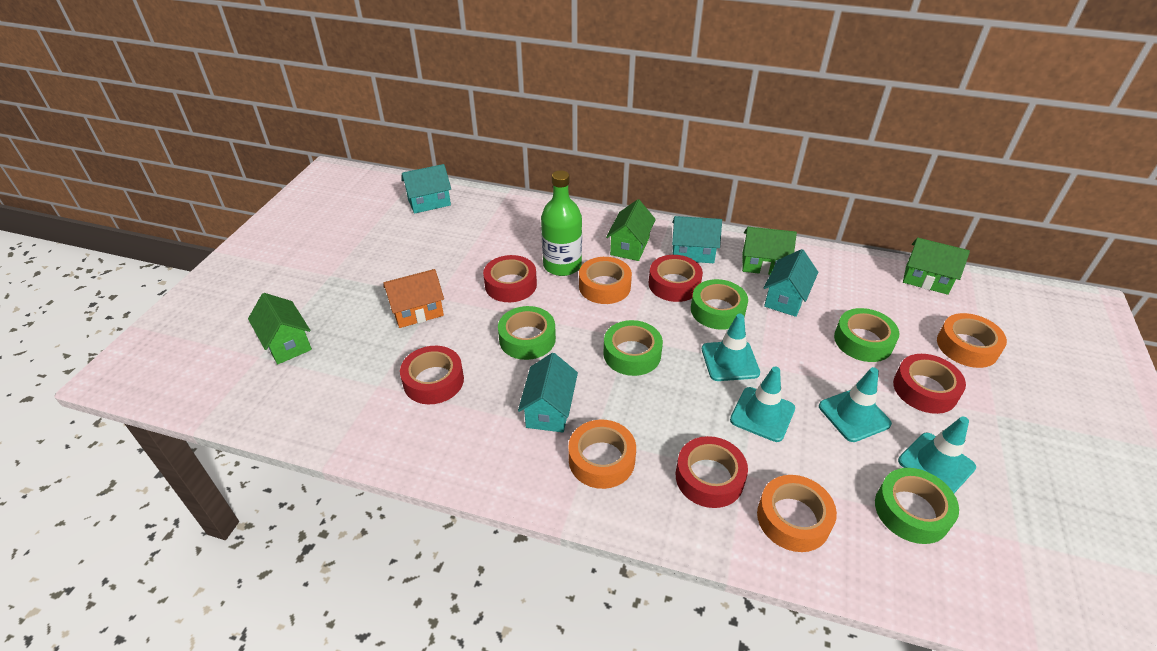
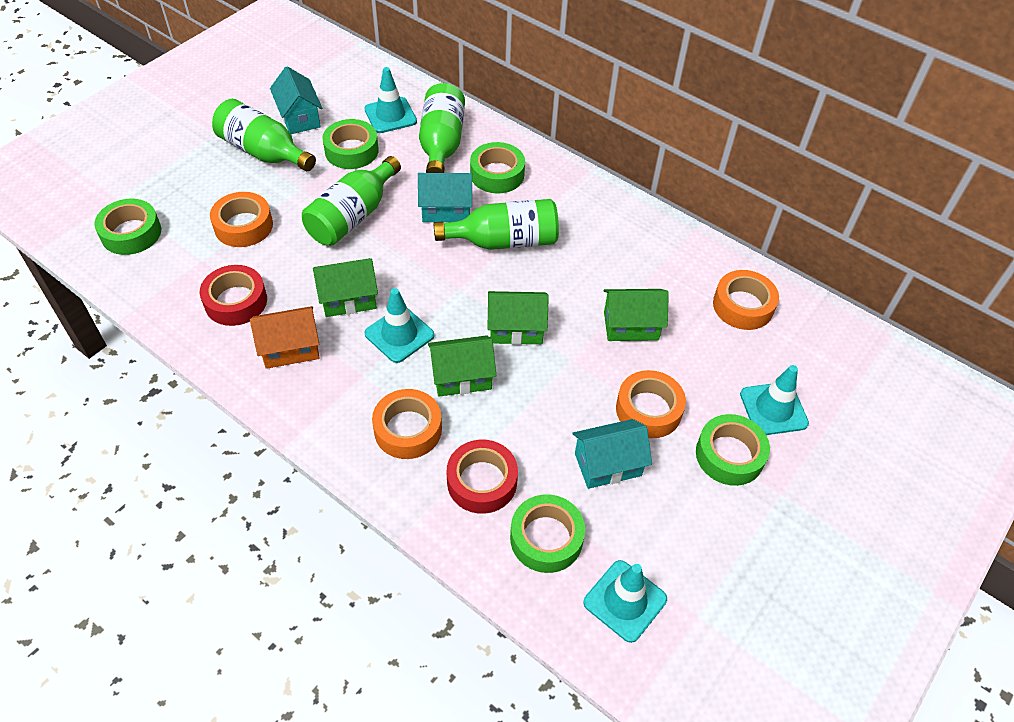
green bottle: [541,170,582,276] = 1 -> [212,99,316,171] [302,156,401,246] [419,83,465,173] [433,199,559,250] = 4
red tape: [400,346,464,404] [483,255,537,302] [649,255,703,302] [676,436,748,508] [893,354,966,414] = 5 -> [200,265,267,326] [447,440,518,514] = 2
turquoise house: [401,164,451,214] [518,353,578,433] [672,216,722,263] [764,249,818,317] = 4 -> [270,66,322,134] [418,173,472,222] [573,419,652,489] = 3

